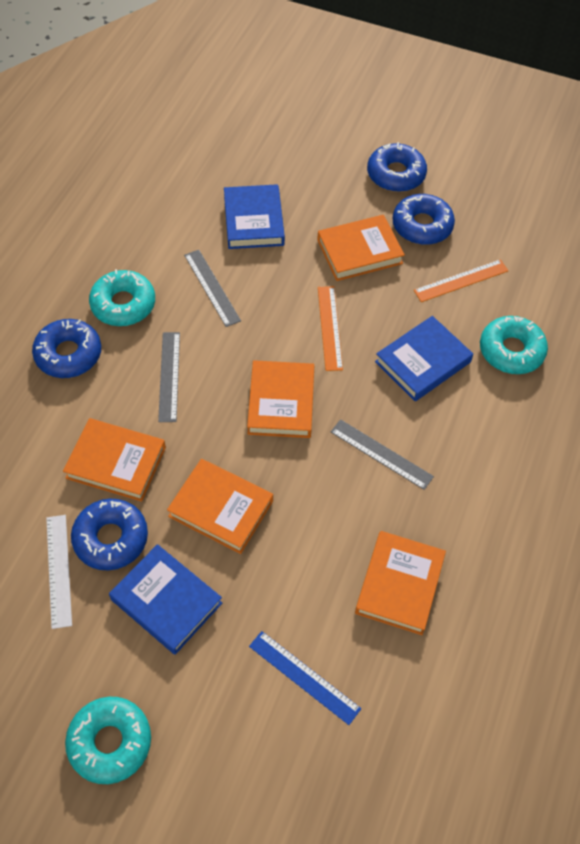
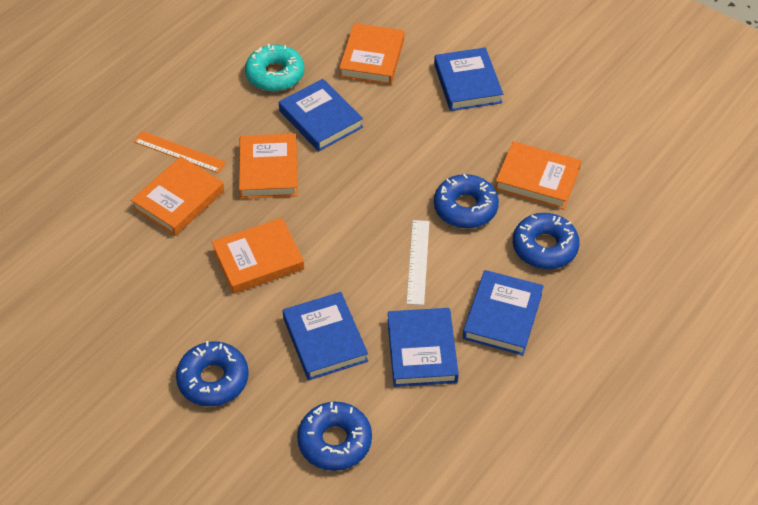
blue book: [109,544,222,655] [224,184,285,249] [375,316,473,401] = 3 -> [279,79,363,151] [283,292,368,380] [388,308,459,387] [434,47,503,111] [463,270,544,356] = 5
blue ruler: [249,631,361,725] = 1 -> none = 0
grey ruler: [158,332,180,422] [184,250,241,327] [331,419,434,490] = 3 -> none = 0
orange ruler: [318,286,343,371] [414,259,509,302] = 2 -> [134,131,226,173] = 1
turquoise donut: [65,697,151,784] [89,269,155,326] [480,316,548,374] = 3 -> [245,44,304,91] = 1

